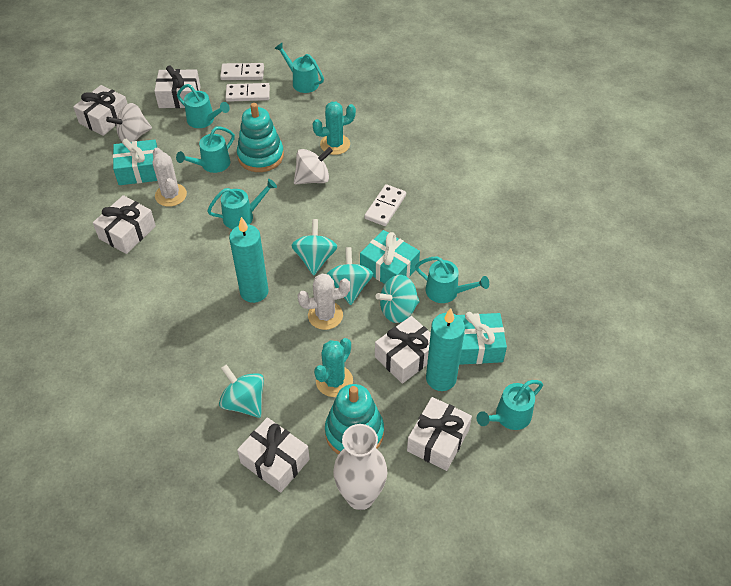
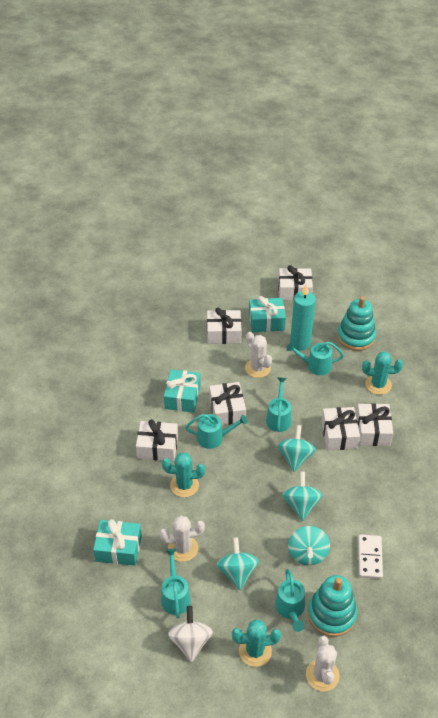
turquoise cactus: [313,102,356,155] [314,338,353,397] = 2 -> [162,452,205,497] [232,619,281,667] [362,351,403,395] = 3
turquoise candle: [229,217,269,303] [426,308,465,391] = 2 -> [290,284,316,350] = 1
turquoise watering can: [176,126,235,173] [177,84,230,128] [207,179,277,229] [274,43,324,93] [415,257,489,303] [477,380,543,430] = 6 -> [161,549,191,618] [185,414,248,449] [266,377,292,432] [275,569,305,632] [286,342,344,375] = 5
white cactus: [153,148,187,207] [297,274,350,330] = 2 -> [159,516,205,562] [245,332,272,378] [306,636,340,692] = 3
white domino: [220,63,264,80] [225,83,270,102] [364,184,406,226] = 3 -> [358,534,383,579] = 1
white spinning top: [106,103,152,142] [294,147,333,184] = 2 -> [168,606,213,662] = 1
white vase: [333,424,387,510] = 1 -> none = 0

